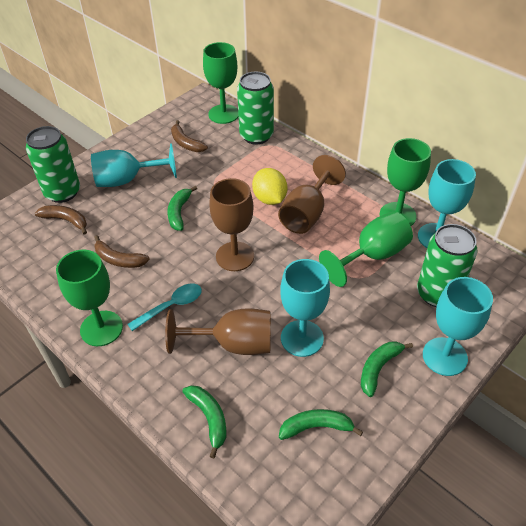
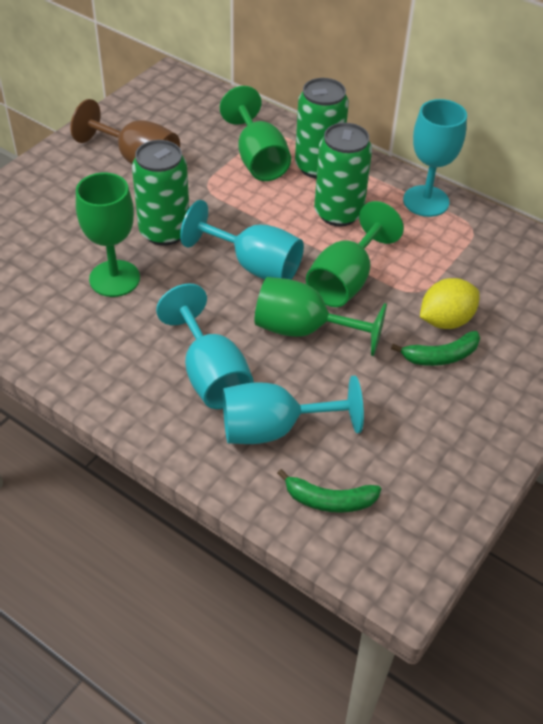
brown banana: [35,205,87,235] [94,235,150,268] [171,120,208,152] = 3 -> none = 0
brown goblet: [165,308,271,355] [209,178,254,271] [278,155,346,234] = 3 -> [71,99,180,164] = 1
green banana: [167,186,197,231] [182,385,226,458] [279,409,363,440] [361,342,413,397] = 4 -> [277,469,381,513] [391,331,480,366] = 2
turquoise spoon: [127,284,202,331] = 1 -> none = 0

